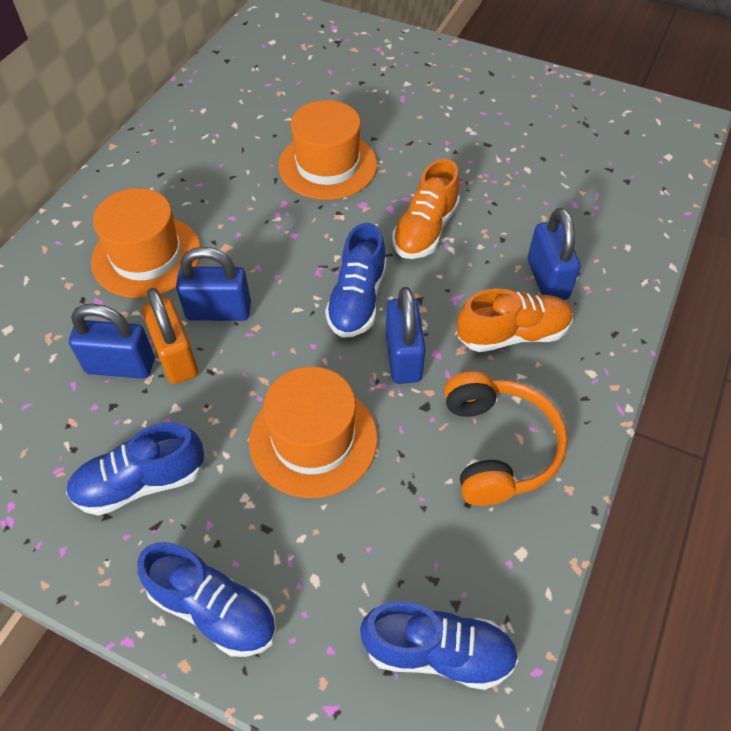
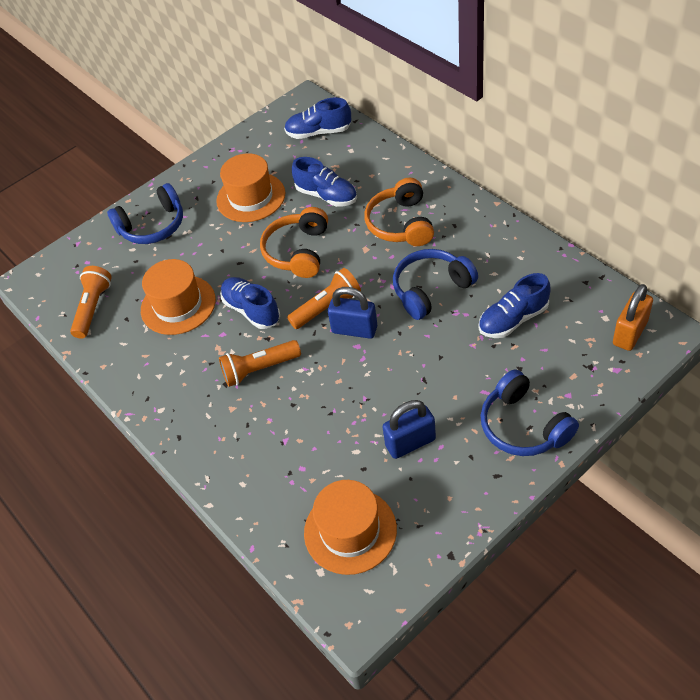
blue headphones: none = 0 -> [107,183,183,244] [393,249,478,320] [480,369,579,456] = 3
blue padlock: [69,304,155,379] [176,247,251,321] [386,287,426,384] [528,208,580,300] = 4 -> [328,287,377,339] [382,400,436,459] = 2
orange flashlight: none = 0 -> [70,266,111,339] [219,340,301,387] [287,268,361,329] = 3
orange headphones: [444,371,568,506] = 1 -> [260,207,328,278] [364,178,434,246] = 2
orange shoe: [392,159,460,259] [457,288,573,352] = 2 -> none = 0

